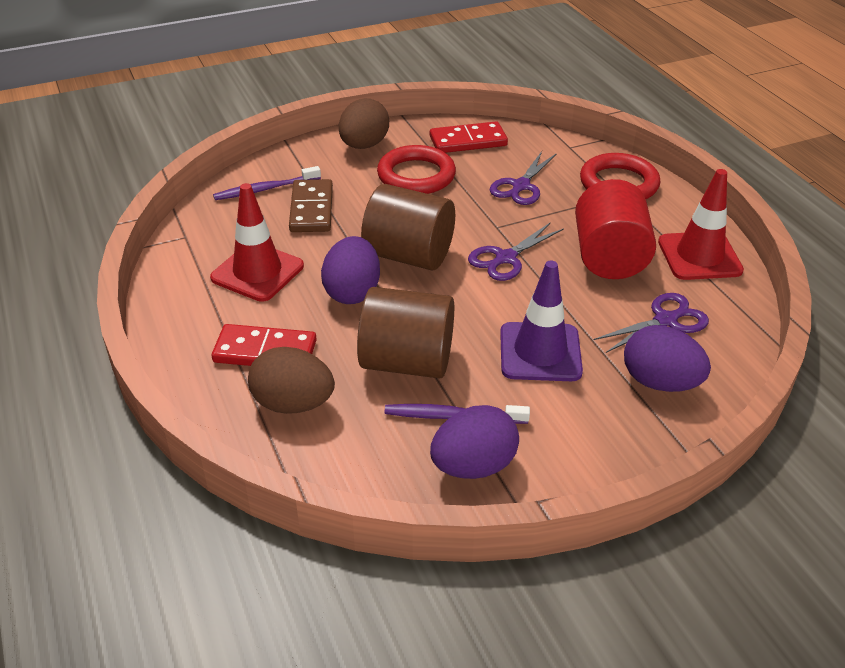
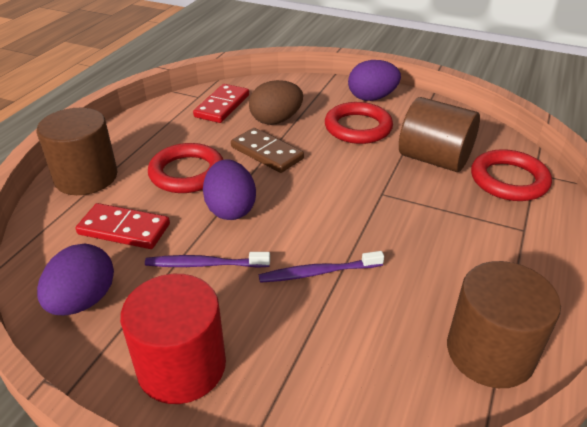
brown cylinder: [357,287,454,379] [361,184,455,271] = 2 -> [37,108,118,195] [399,97,480,172] [447,261,561,388] = 3
brown egg: [248,347,335,414] [339,98,389,149] = 2 -> [249,80,303,125] = 1
purple scissors: [468,222,564,281] [490,151,557,205] [594,293,709,353] = 3 -> none = 0
purple traffic cone: [500,261,583,381] = 1 -> none = 0
red ring: [377,145,456,194] [580,153,660,199] = 2 -> [148,143,223,193] [325,102,393,144] [471,149,552,201] = 3
red traffic cone: [210,183,304,302] [658,169,744,280] = 2 -> none = 0

